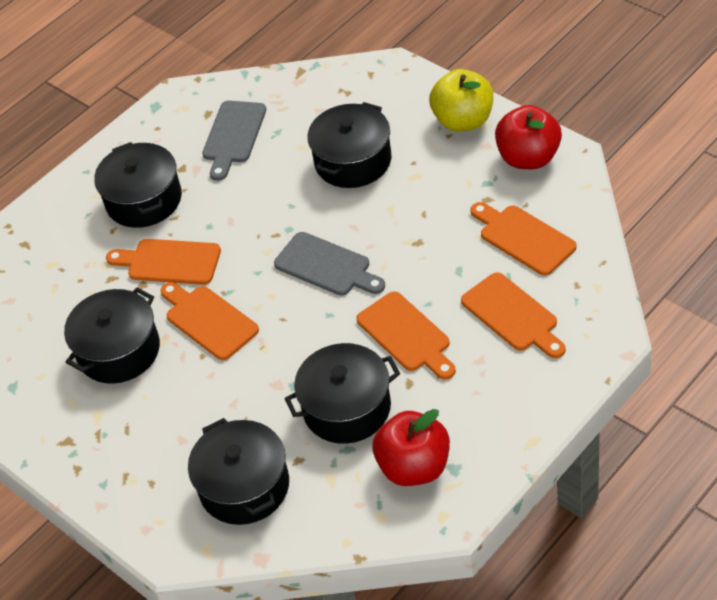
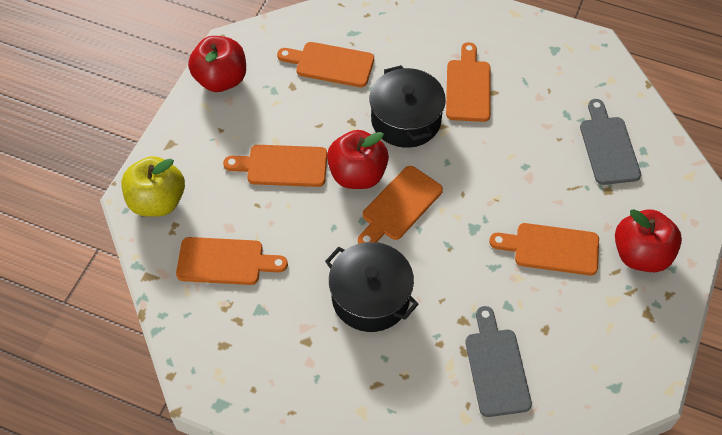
black pot: [64,288,160,384] [94,142,182,228] [188,418,289,525] [285,343,400,444] [307,102,391,188] = 5 -> [325,242,419,332] [369,65,446,148] = 2
orange cutting board: [106,239,221,285] [160,282,259,360] [356,291,456,380] [461,272,566,358] [470,202,576,276] = 5 -> [176,237,288,285] [223,145,327,187] [277,42,374,87] [358,166,443,244] [446,42,491,122] [489,223,599,276] = 6
red apple: [373,409,450,486] [495,105,562,169] = 2 -> [188,36,246,92] [327,130,389,189] [615,209,682,272] = 3

